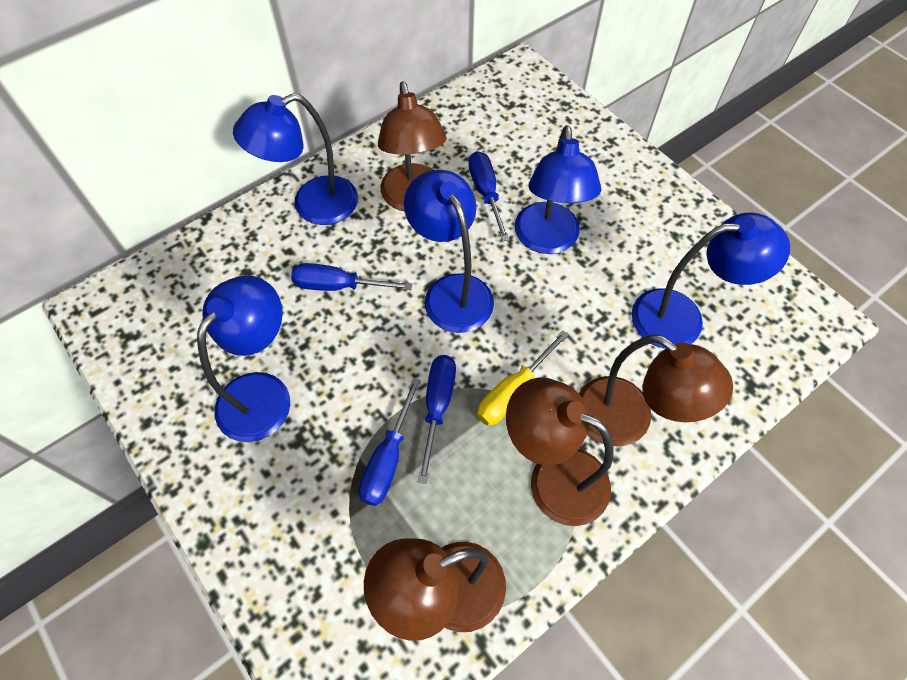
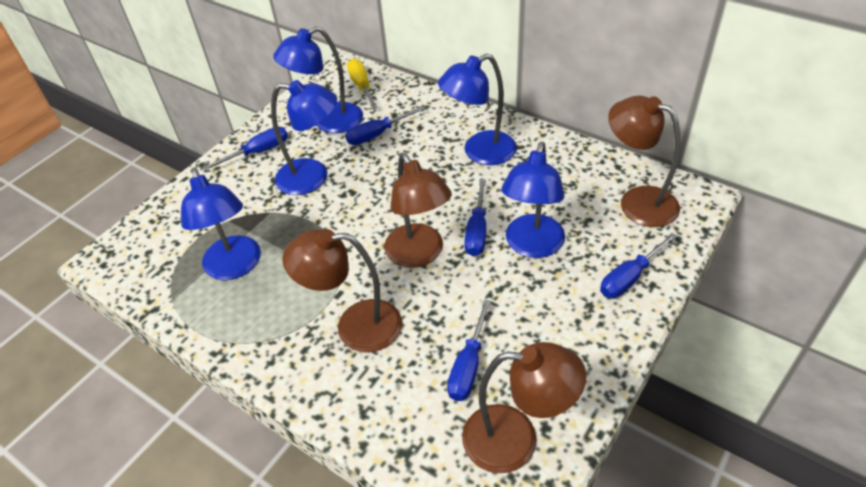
blue screwdriver: [291,263,412,291] [359,378,421,506] [418,355,456,484] [469,151,510,241] = 4 -> [203,127,288,170] [345,106,425,145] [447,300,491,401] [464,179,486,256] [600,233,677,298] = 5

